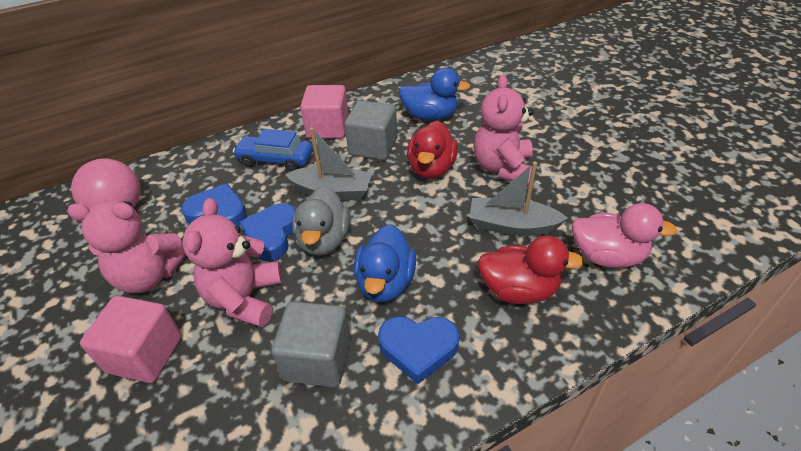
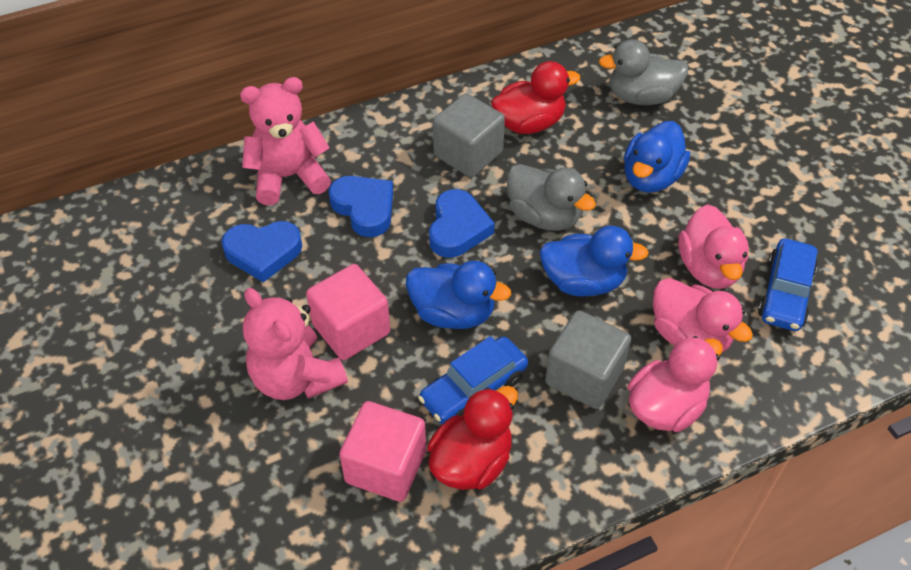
blue car: [233,129,313,171] = 1 -> [418,336,528,424] [758,238,818,331] = 2
blue duck: [354,225,416,302] [399,68,470,121] = 2 -> [406,261,511,329] [539,226,649,297] [624,121,690,193] = 3
grey boat: [285,127,372,200] [469,162,568,236] = 2 -> none = 0
grey duck: [292,186,350,255] = 1 -> [507,164,596,231] [599,39,689,105] = 2
pink ball: [71,158,140,208] = 1 -> none = 0
pink duck: [572,203,677,268] = 1 -> [628,336,723,432] [653,278,753,352] [678,204,749,289] = 3
pink teddy bear: [67,200,186,293] [183,198,282,327] [474,75,534,185] = 3 -> [240,77,331,205] [243,288,348,400] = 2

